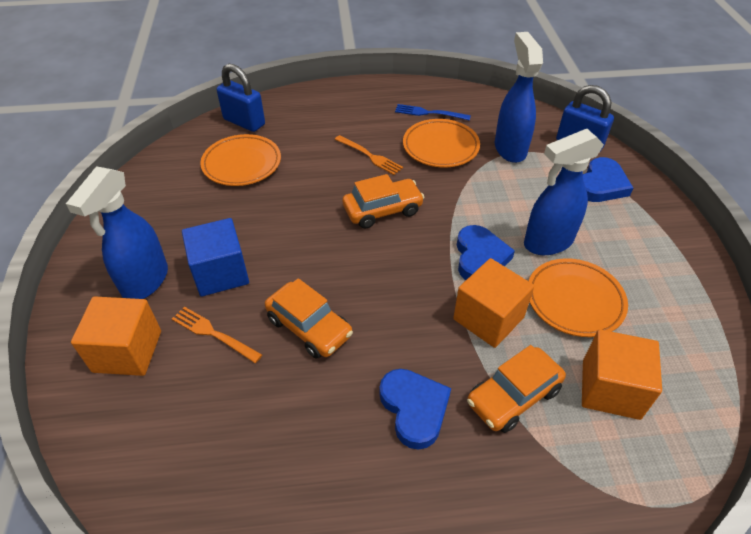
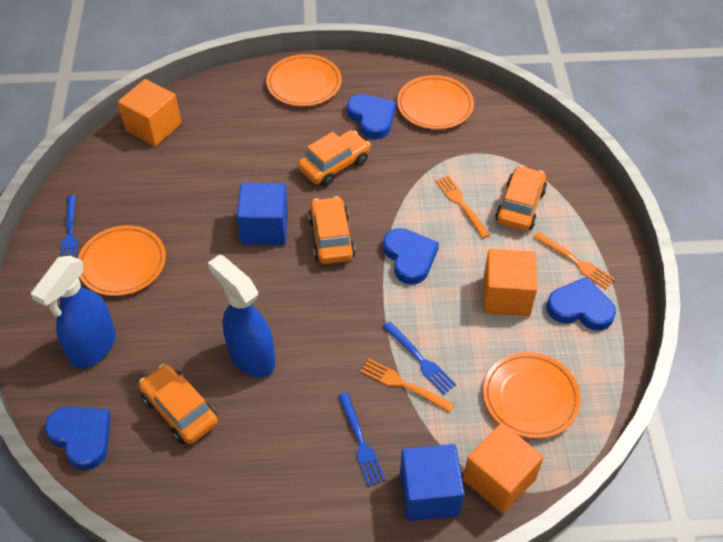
blue cube: [182,218,249,297] = 1 -> [237,183,288,245] [400,444,465,521] = 2
blue fork: [395,104,471,121] = 1 -> [61,195,78,258] [338,392,386,486] [382,321,457,395] = 3
blue heart: [379,369,451,450] [457,225,515,280] [583,157,633,202] = 3 -> [45,407,111,470] [347,94,396,139] [383,228,439,285] [547,277,616,331] = 4
blue padlock: [217,64,265,132] [556,85,614,153] = 2 -> none = 0
blue spray bottle: [66,166,168,299] [495,32,543,163] [524,129,604,255] = 3 -> [31,256,116,369] [208,255,275,378] = 2
orange car: [265,278,353,359] [342,174,425,229] [467,345,566,433] = 3 -> [139,364,218,444] [298,130,370,187] [308,196,355,264] [495,165,547,231] = 4
orange fork: [172,307,262,363] [335,135,403,175] = 2 -> [360,358,454,413] [435,176,490,238] [533,232,615,289] = 3
orange plate: [200,134,281,186] [403,119,480,167] [529,258,628,337] = 3 -> [78,225,166,296] [266,54,342,106] [397,75,474,130] [483,352,581,439] = 4

